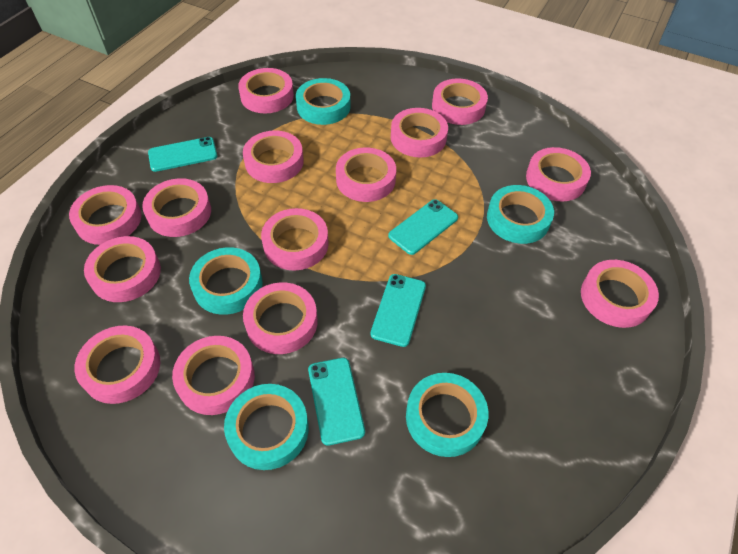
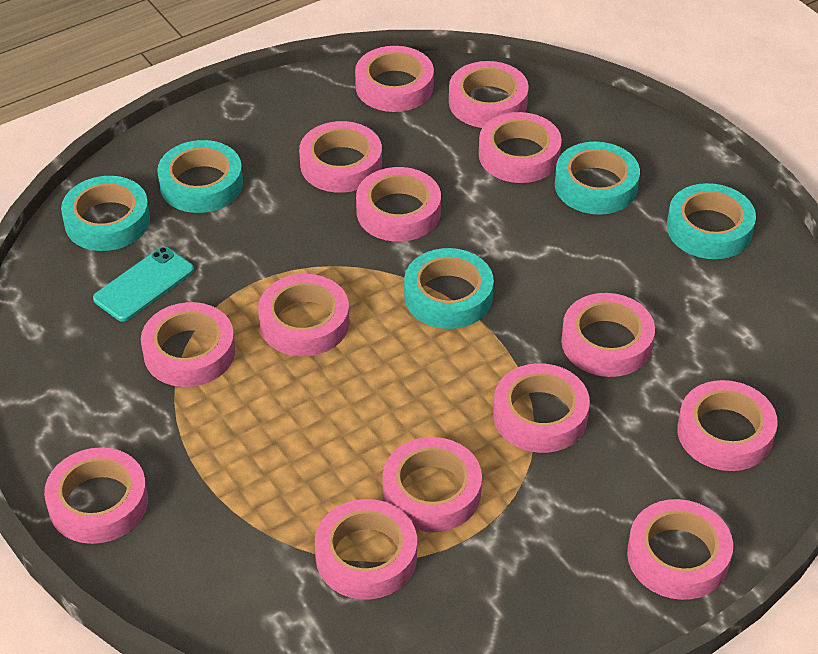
turquoise phone: [148,137,218,172] [308,358,365,446] [370,274,426,347] [388,199,458,255] = 4 -> [93,247,194,322] = 1

